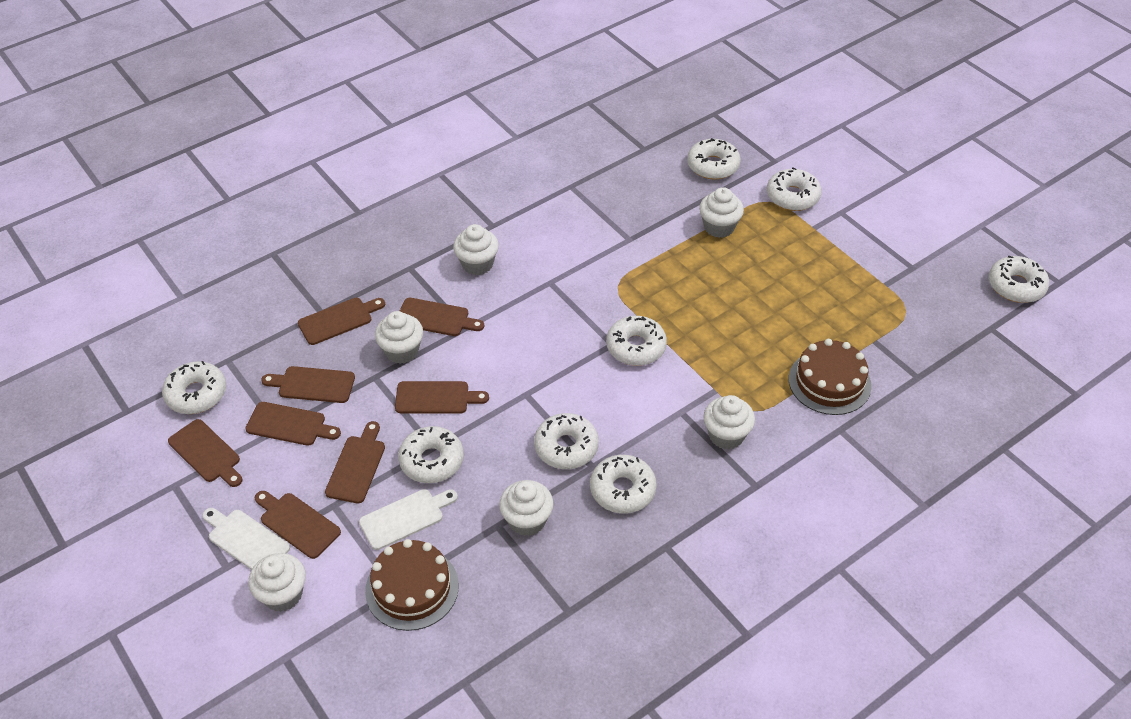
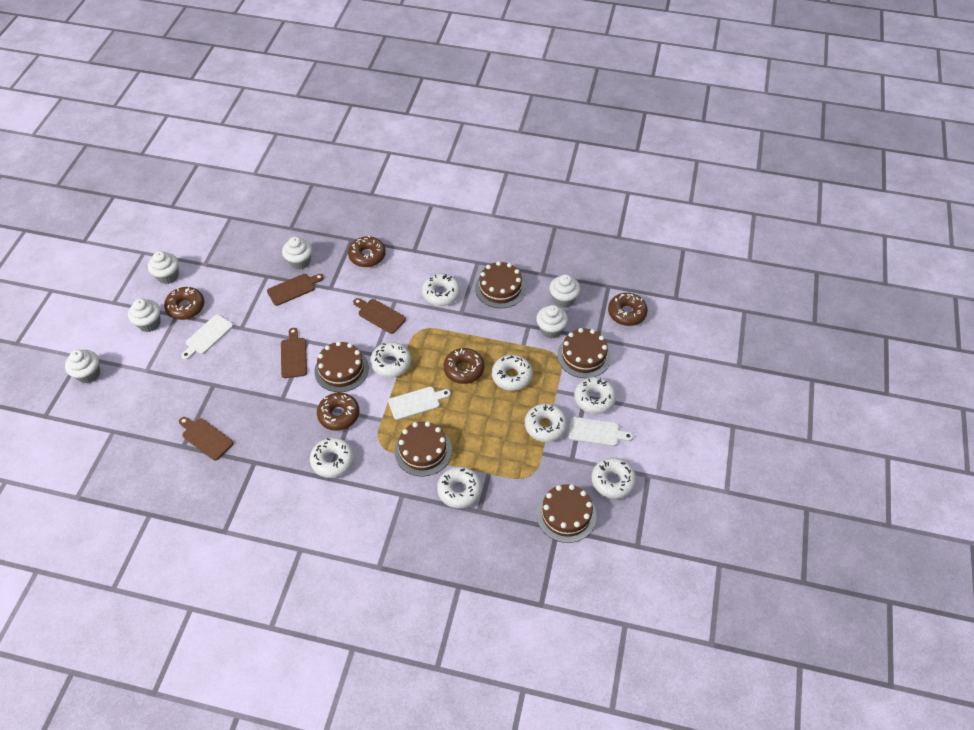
brown cake: [365,539,459,631] [789,339,871,415] = 2 -> [314,341,369,392] [394,421,452,477] [475,261,526,308] [536,484,597,543] [557,328,611,378] = 5
brown cutting board: [168,419,242,487] [245,402,341,446] [255,491,341,559] [261,366,355,403] [298,298,385,345] [325,421,385,503] [395,381,489,414] [400,298,484,336] = 8 -> [179,417,233,460] [267,274,324,306] [281,328,307,378] [353,298,406,334] = 4
brown donut: none = 0 -> [164,287,204,320] [317,392,359,431] [348,236,386,267] [444,348,484,384] [608,293,648,326] = 5
white cutting board: [202,508,290,570] [359,489,458,550] = 2 -> [181,314,233,360] [388,387,451,420] [568,417,633,446] = 3

